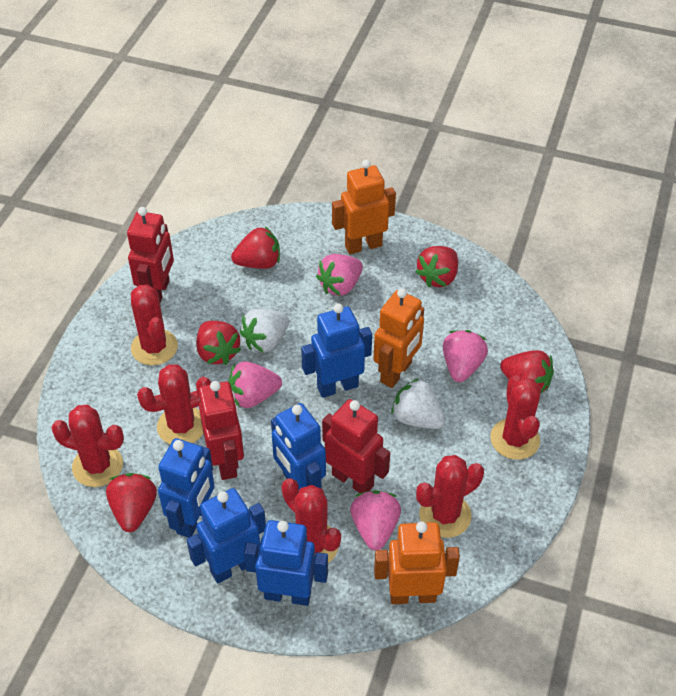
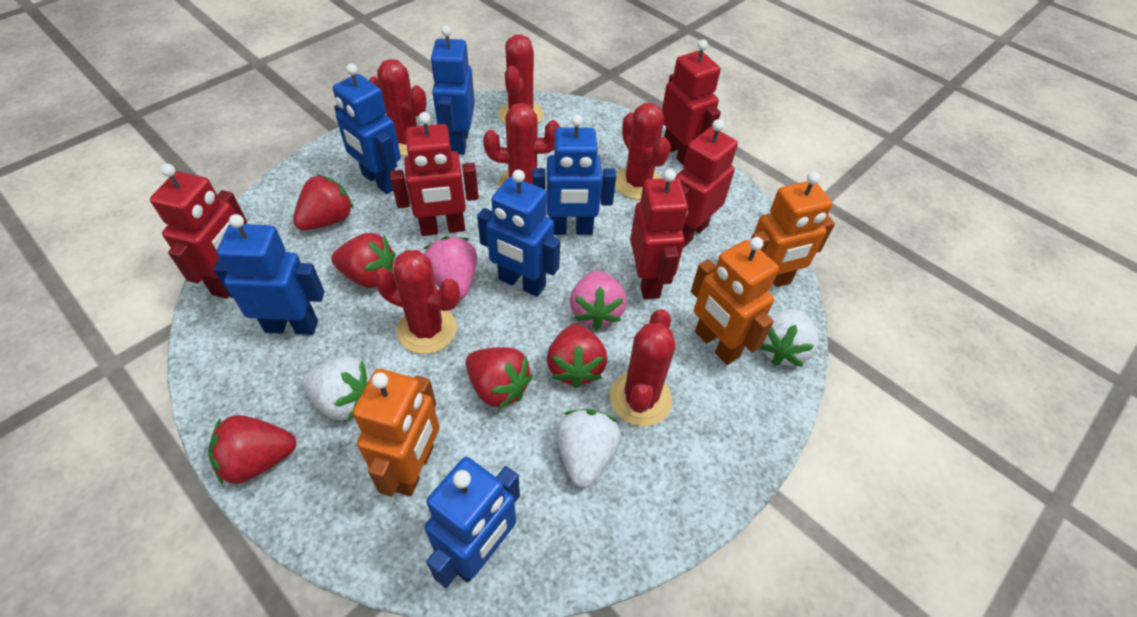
blue robot: [158,438,215,538] [187,488,266,583] [244,520,328,606] [271,403,326,490] [301,304,372,398] = 5 -> [214,214,324,335] [333,64,401,194] [425,457,520,588] [430,25,475,154] [477,169,560,297] [533,114,616,235] = 6
pink strawberry: [228,361,282,408] [316,254,363,296] [350,490,401,550] [443,330,488,382] = 4 -> [424,236,477,299] [570,271,627,330] = 2
red robot: [127,207,174,303] [199,381,244,480] [322,399,390,493] = 3 -> [150,164,247,299] [390,112,479,236] [630,169,688,299] [662,39,721,166] [676,119,738,247] = 5
white strawberry: [240,309,289,353] [391,378,445,429] = 2 -> [302,357,371,421] [556,409,621,488] [760,309,819,367] = 3

